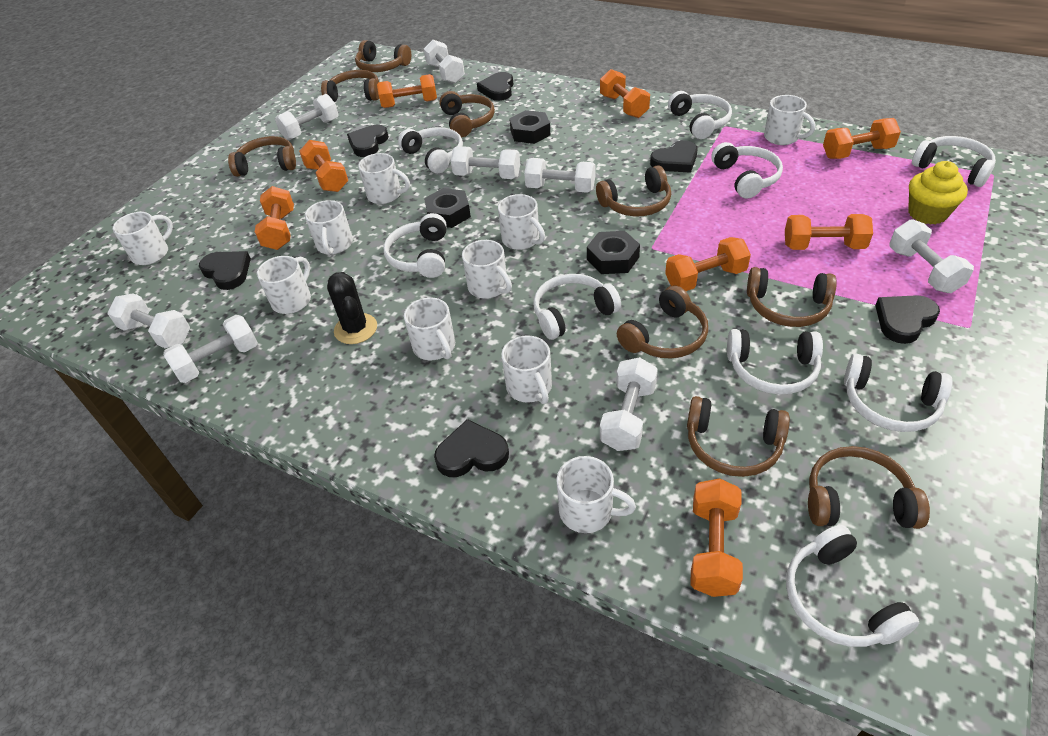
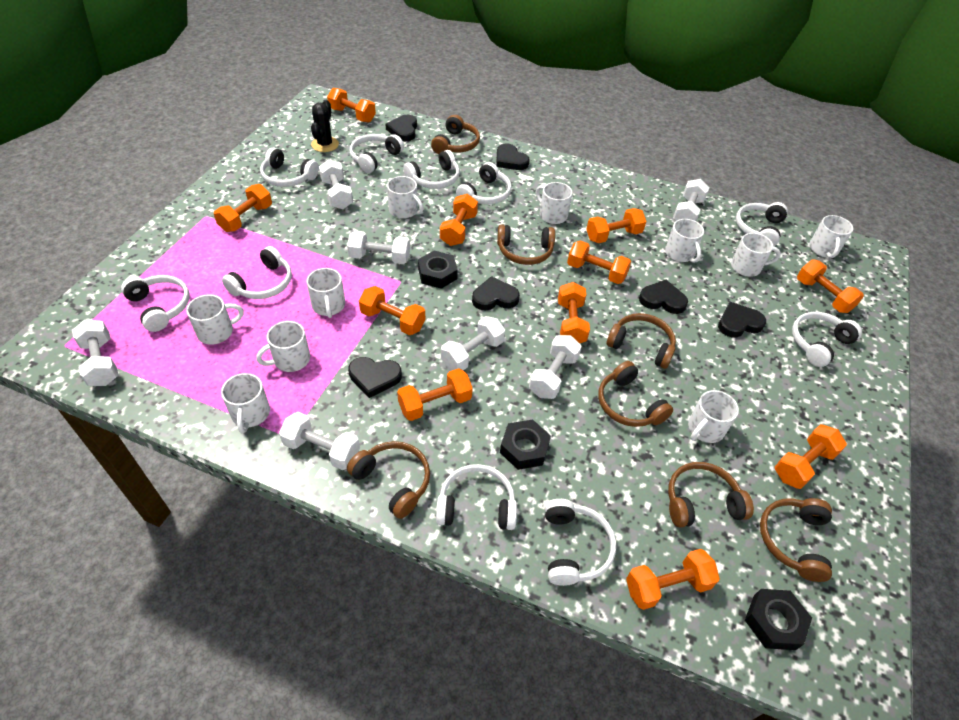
brown headphones: [228,136,296,177] [321,70,379,102] [355,40,411,72] [440,91,495,137] [596,165,671,217] [617,285,708,359] [687,396,790,477] [747,267,837,327] [808,446,930,529] = 9 -> [347,441,430,519] [431,115,480,154] [497,224,555,265] [598,361,673,427] [607,313,676,369] [668,462,754,528] [760,498,832,582] = 7
orange dumbbell: [255,186,294,250] [299,140,348,192] [377,74,437,108] [600,69,650,118] [665,237,751,291] [690,478,743,597] [785,214,873,250] [823,118,901,159] = 8 -> [214,184,272,232] [327,88,376,123] [359,286,425,335] [397,368,473,421] [440,194,478,246] [558,282,590,343] [567,240,631,284] [586,208,647,243] [626,549,720,610] [775,424,847,489] [797,259,864,313] = 11
white dumbbell: [108,293,190,348] [163,315,258,383] [275,94,339,140] [424,40,465,83] [451,146,520,179] [524,158,595,193] [600,357,658,451] [889,219,974,293] = 8 -> [72,320,119,386] [279,412,360,470] [319,159,353,209] [347,231,410,264] [441,316,505,370] [529,335,582,399] [673,179,710,221] = 7
white headphones: [383,213,447,278] [398,127,463,173] [533,274,621,340] [668,91,732,139] [711,142,783,198] [727,329,823,395] [786,525,919,647] [844,354,953,432] [912,136,996,187] = 9 -> [121,275,189,332] [222,246,292,299] [260,147,319,187] [350,134,404,173] [403,150,460,189] [436,464,517,530] [456,162,512,204] [545,499,616,586] [736,202,788,247] [792,312,862,367] = 10
yellow cupcake: [908,161,968,224] = 1 -> none = 0

